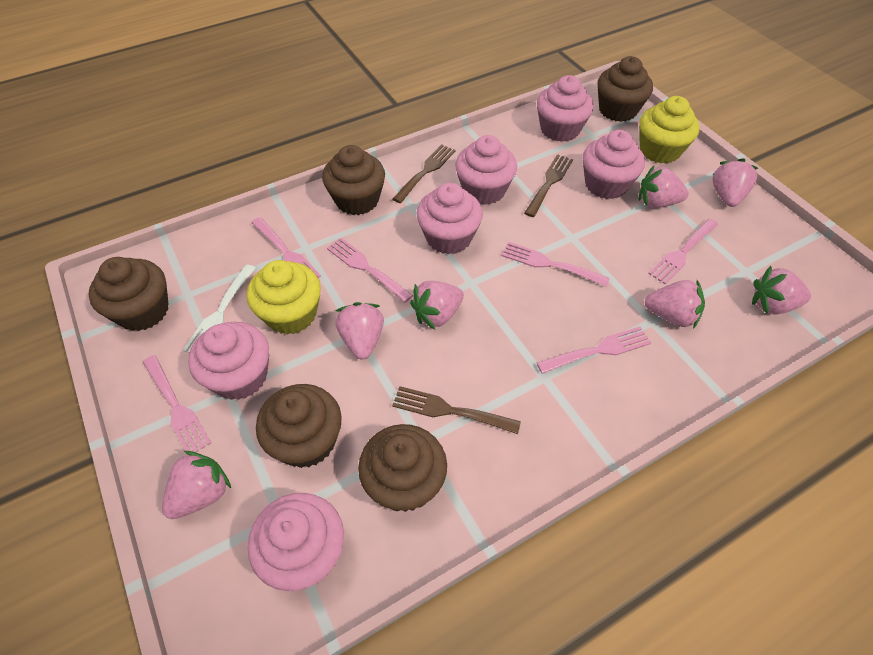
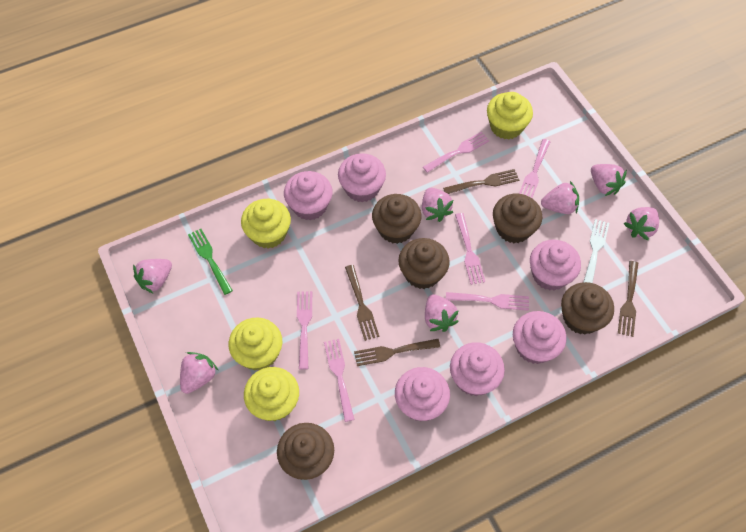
brown fork: [392,386,521,434] [393,144,456,203] [524,154,573,217] = 3 -> [345,265,379,341] [354,339,440,366] [443,169,519,194] [618,261,638,337] = 4
green fork: none = 0 -> [188,229,233,295] = 1
yellow cupcake: [247,260,321,334] [639,96,700,163] = 2 -> [229,317,282,370] [241,199,291,249] [244,367,299,421] [487,92,533,140] = 4

